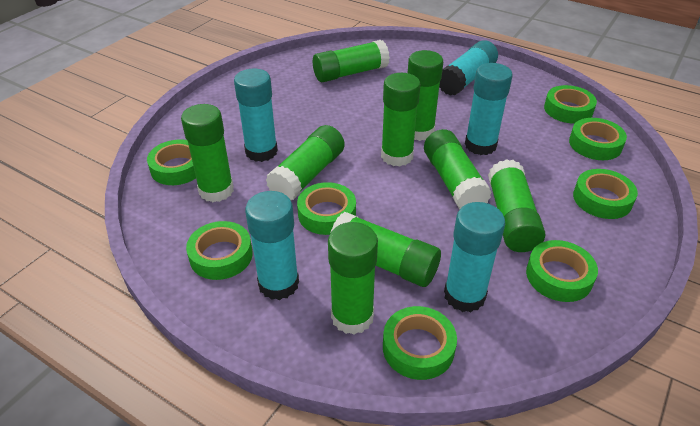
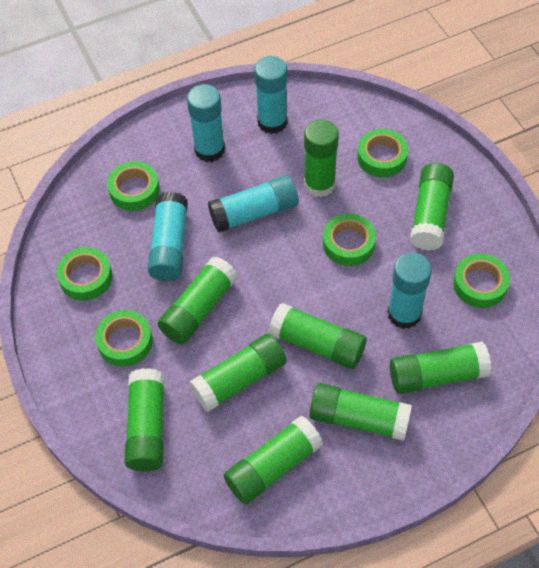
green tape: [147,140,196,185] [186,221,253,280] [297,182,356,235] [383,306,457,380] [526,240,598,302] [544,85,597,124] [569,118,627,160] [573,169,638,219] = 8 -> [57,247,112,301] [95,310,153,367] [107,161,160,211] [323,214,376,266] [357,129,408,177] [453,254,510,308] = 6

